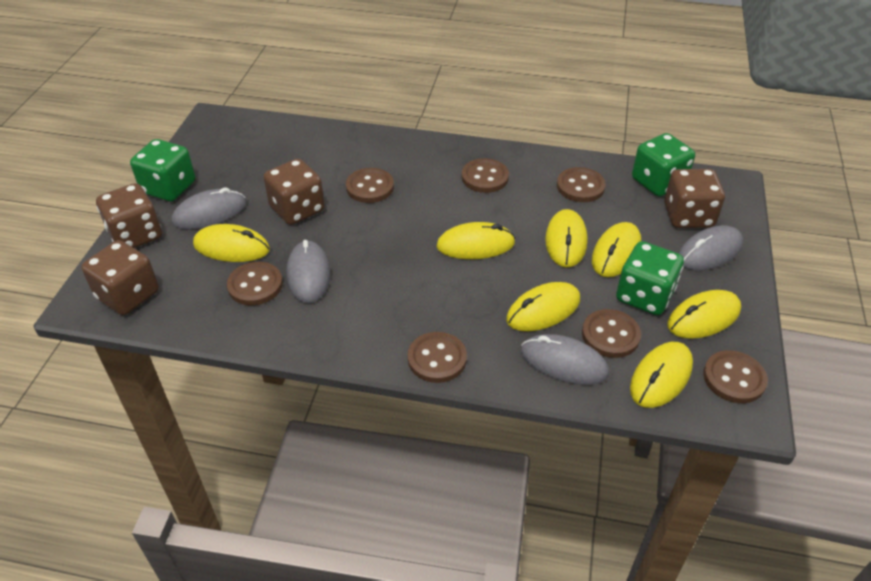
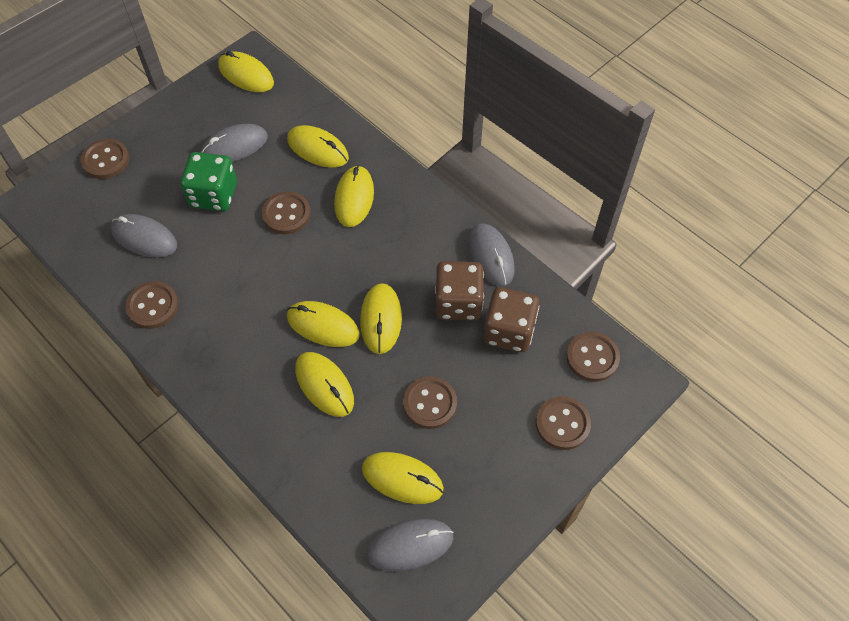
brown button: [227,262,283,305] [346,168,394,203] [408,332,467,383] [462,158,509,193] [557,167,606,202] [582,309,641,358] [703,350,768,403] = 7 -> [81,139,129,179] [126,281,179,329] [262,191,311,234] [403,376,457,429] [536,396,591,450] [566,332,620,382] = 6
brown dice: [81,240,159,315] [96,183,162,248] [263,159,325,225] [664,169,725,228] = 4 -> [435,261,484,320] [483,287,539,352] = 2
green dice: [130,139,195,201] [616,241,684,315] [632,133,695,197] = 3 -> [180,152,237,211] = 1

